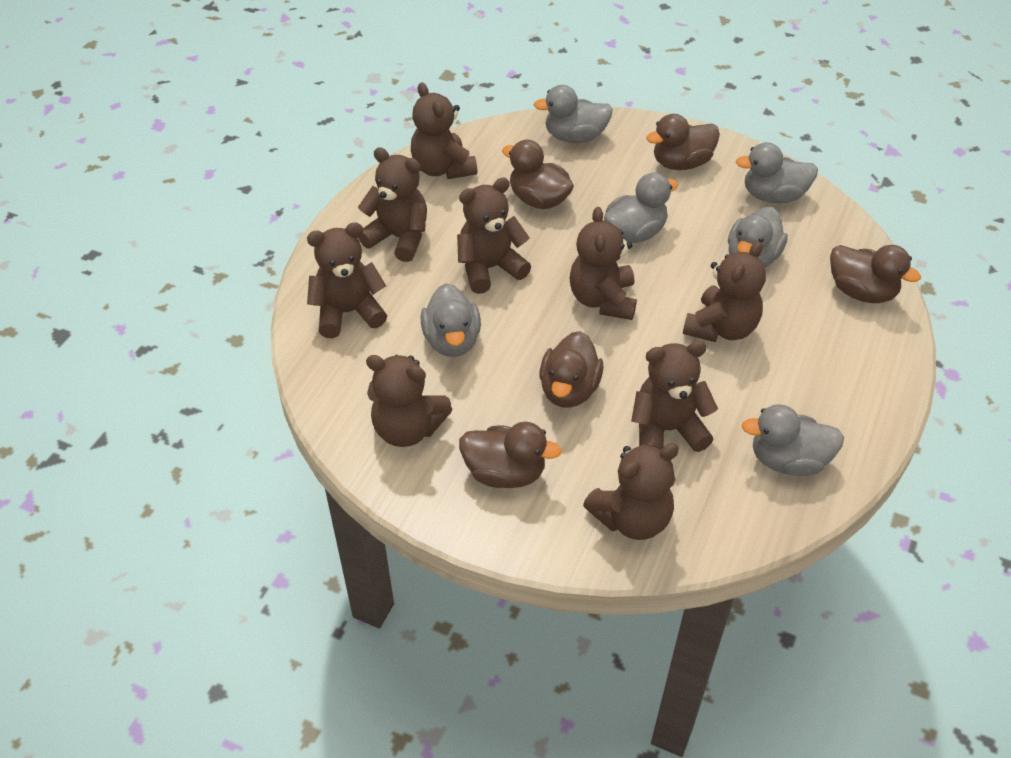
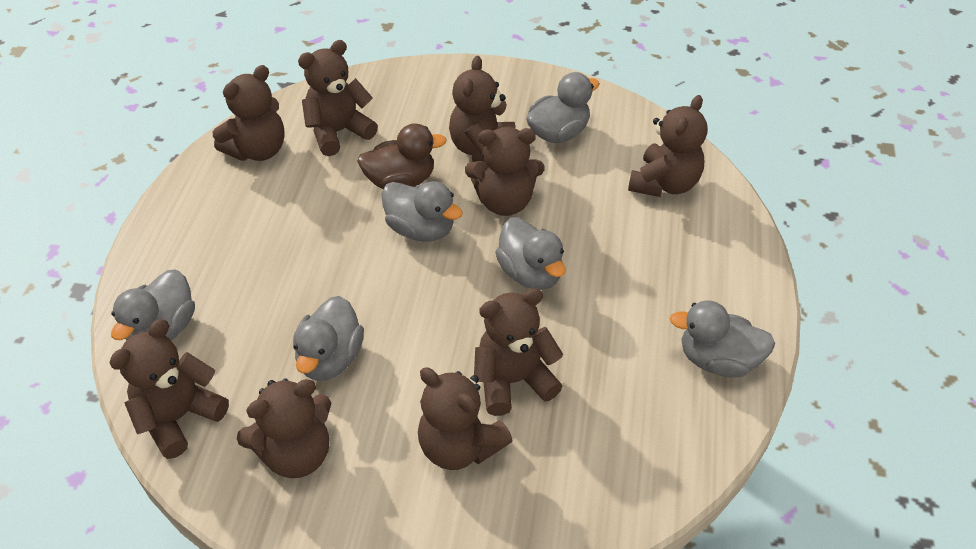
brown duck: [459,422,562,488] [502,140,574,209] [539,331,603,408] [646,114,720,170] [830,245,921,303] = 5 -> [357,123,447,189] = 1

